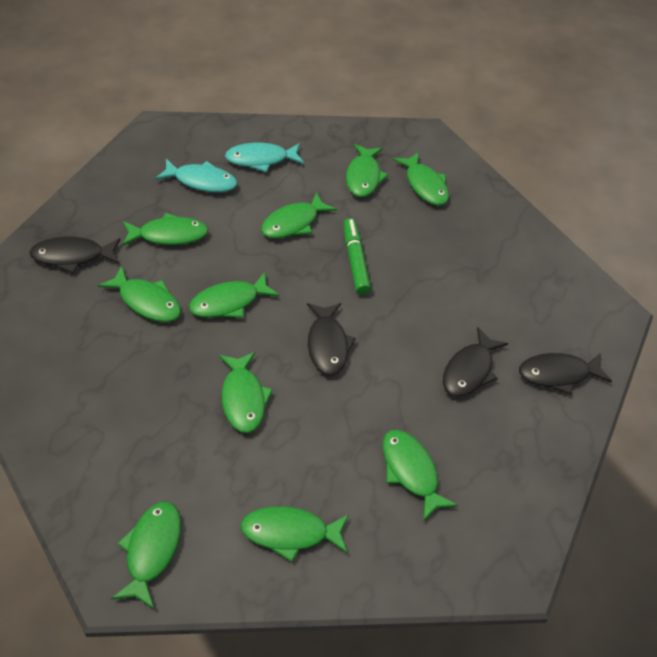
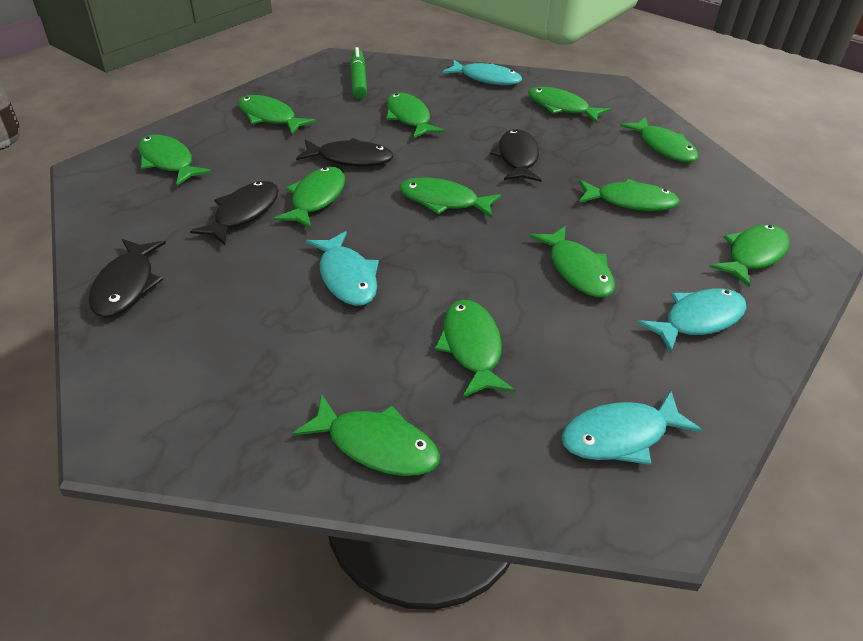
green fish: [98,266,181,322] [111,502,181,609] [122,213,209,246] [189,272,280,318] [219,352,273,433] [241,506,349,562] [261,192,337,239] [346,144,388,197] [383,430,458,521] [393,152,449,206] = 10 -> [138,135,212,186] [238,95,316,134] [273,167,345,229] [293,394,440,476] [386,93,445,138] [399,177,501,218] [435,300,515,397] [528,87,610,123] [530,226,615,298] [579,179,680,211] [620,117,698,163] [709,225,789,288] = 12
turquoise fish: [155,159,237,193] [225,143,304,172] = 2 -> [306,231,379,306] [443,60,522,85] [561,391,702,465] [637,289,747,353] = 4

